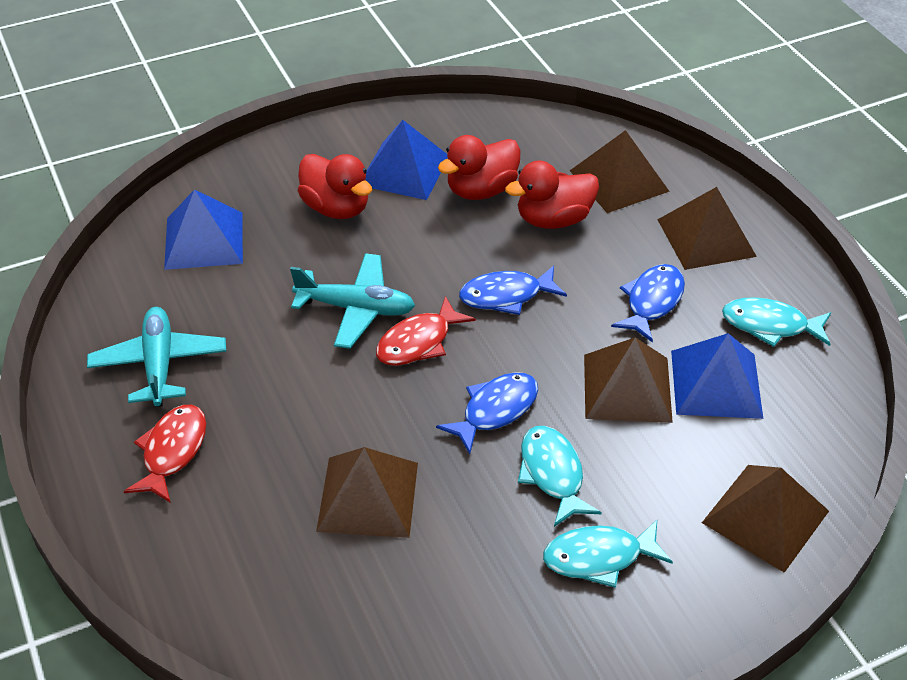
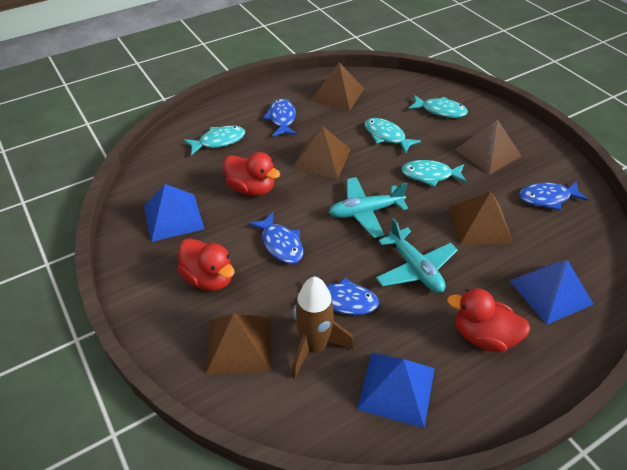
blue fish: [436,372,538,454] [459,266,567,315] [611,264,685,343] = 3 -> [248,212,303,264] [263,99,297,137] [305,277,379,315] [519,181,589,211] = 4
brown rocket: none = 0 -> [292,276,354,379] = 1
red fish: [124,405,206,503] [376,296,476,366] = 2 -> none = 0
turquoise fish: [518,426,602,527] [543,520,673,588] [722,297,831,347] = 3 -> [184,126,245,155] [365,118,421,154] [401,160,467,187] [408,95,468,118] = 4

